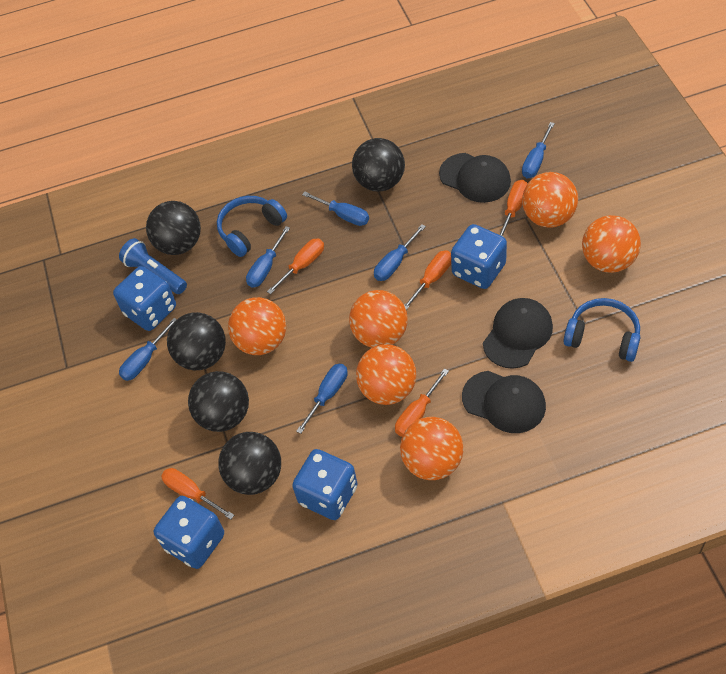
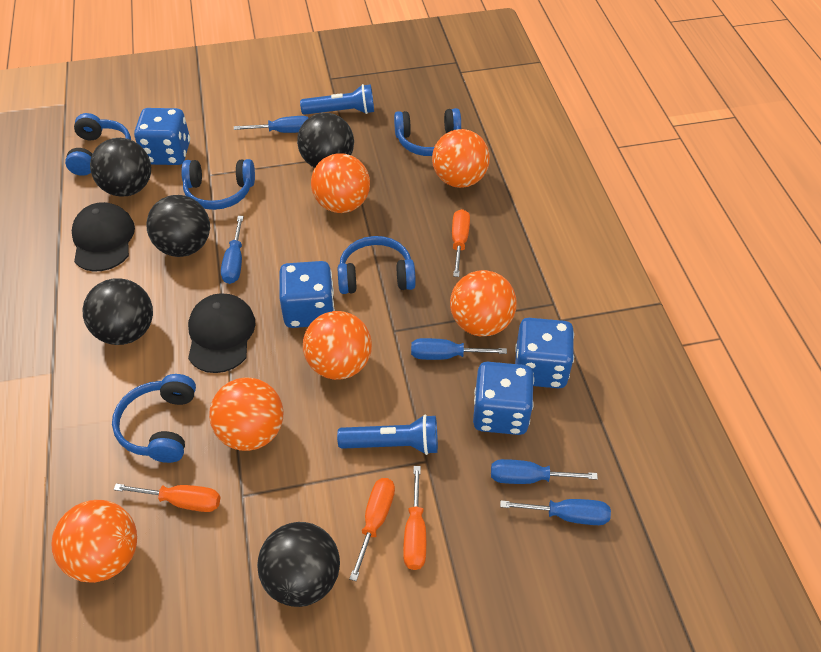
black cap: [439,153,511,203] [462,371,546,433] [483,298,553,369] = 3 -> [72,202,135,271] [188,293,255,373] = 2
blue flashlight: [119,238,187,294] = 1 -> [300,84,374,115] [337,415,438,455] = 2
blue headphones: [217,196,287,257] [563,298,640,362] = 2 -> [65,113,131,176] [112,374,196,463] [181,159,255,210] [338,236,416,294] [394,108,461,156] = 5
blue screwdriver: [119,318,177,381] [246,226,290,288] [296,364,348,434] [302,192,369,226] [374,224,426,281] [522,122,555,178] = 6 -> [221,216,244,284] [234,116,309,133] [411,338,507,360] [491,459,598,484] [500,499,611,525] = 5
orange screwdriver: [161,468,234,520] [267,238,324,294] [395,368,449,437] [404,250,451,310] [500,180,528,236] = 5 -> [114,484,220,512] [349,478,395,581] [403,466,426,570] [452,209,470,277] = 4

